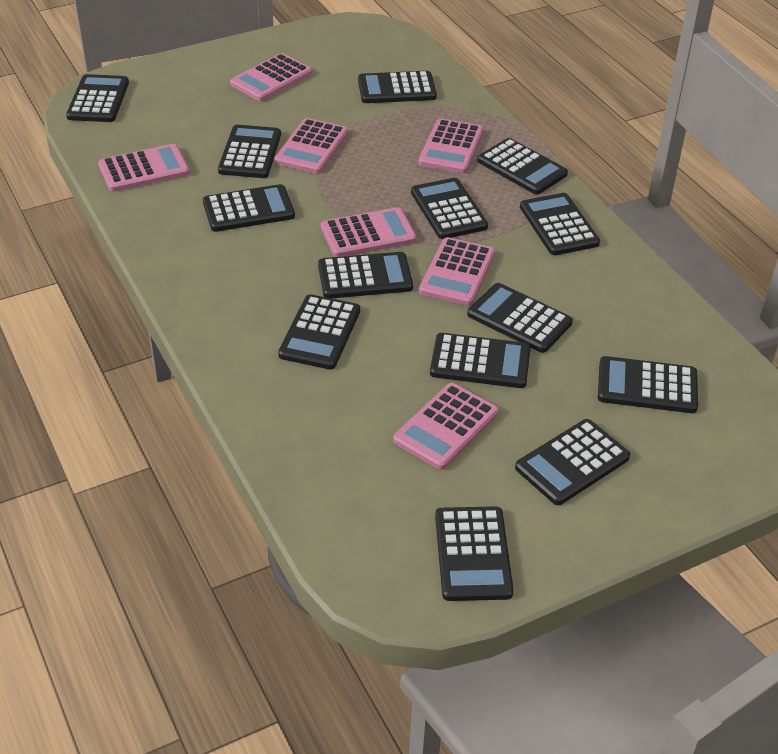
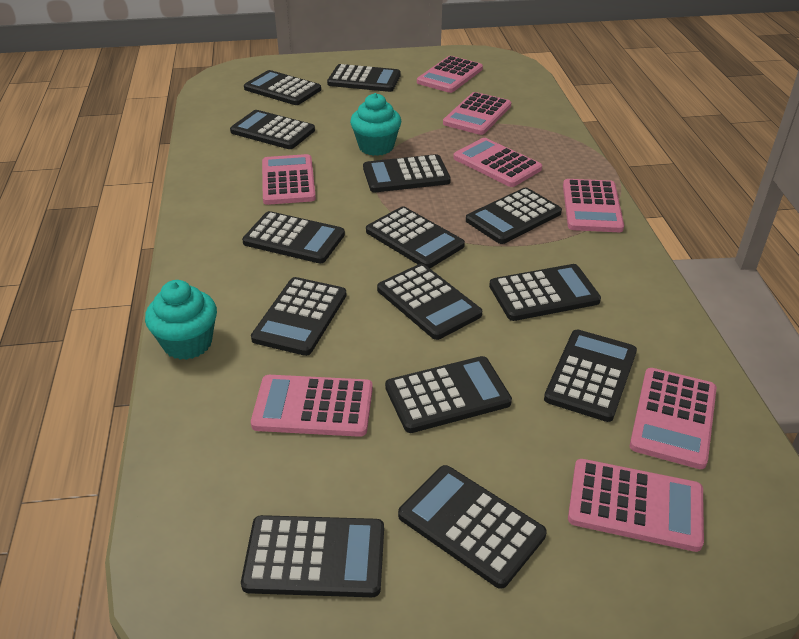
pink calculator: [98,144,190,192] [230,53,312,101] [275,118,348,174] [321,207,416,257] [393,383,499,470] [418,118,484,173] [419,237,495,306] = 7 -> [251,375,373,437] [262,154,316,205] [417,56,483,93] [443,92,511,135] [453,138,542,187] [563,179,624,232] [568,459,704,552] [630,368,717,469] = 8
turquoise cupcake: none = 0 -> [145,280,217,360] [350,93,401,156] = 2

